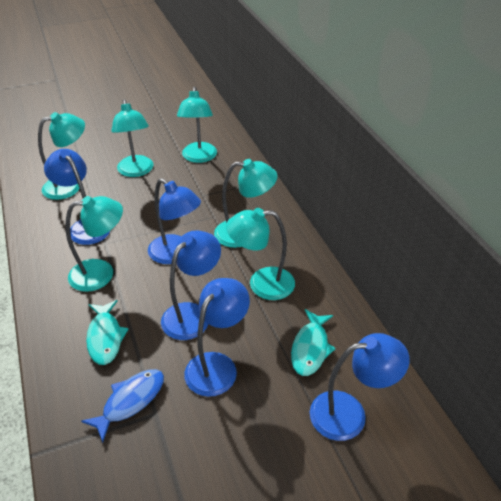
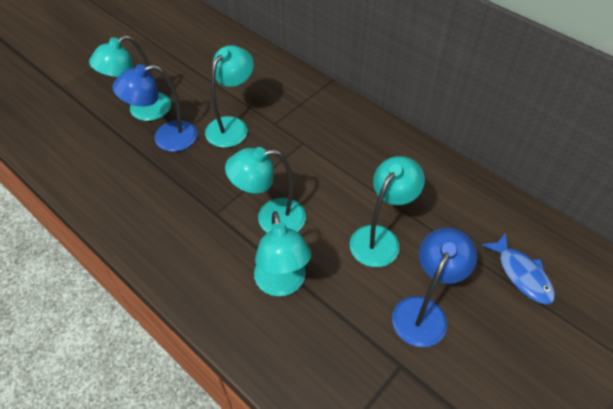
blue lamp: [44,149,110,245] [148,178,201,264] [161,230,221,340] [184,278,250,397] [310,333,410,441] = 5 -> [113,64,198,152] [392,228,477,347] = 2
turquoise fish: [86,300,128,365] [291,309,336,376] = 2 -> none = 0
turquoise lamp: [38,112,85,200] [66,196,123,292] [111,99,153,177] [177,86,217,163] [214,159,278,248] [226,208,295,300] = 6 -> [89,35,171,121] [205,45,254,148] [225,147,306,233] [254,211,311,296] [350,156,425,267] = 5

